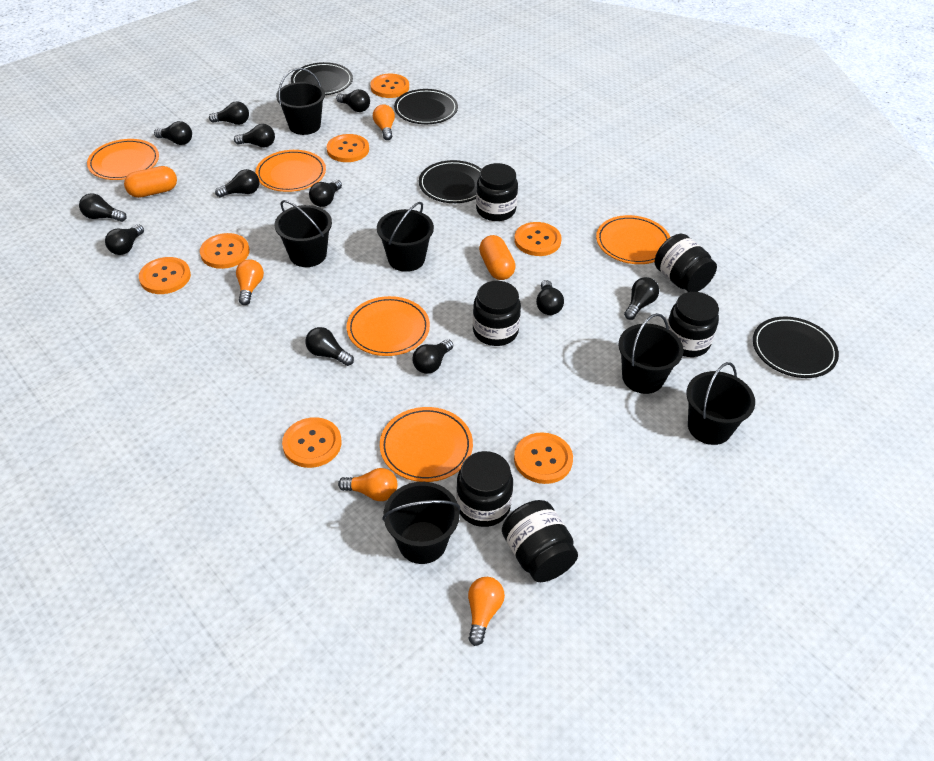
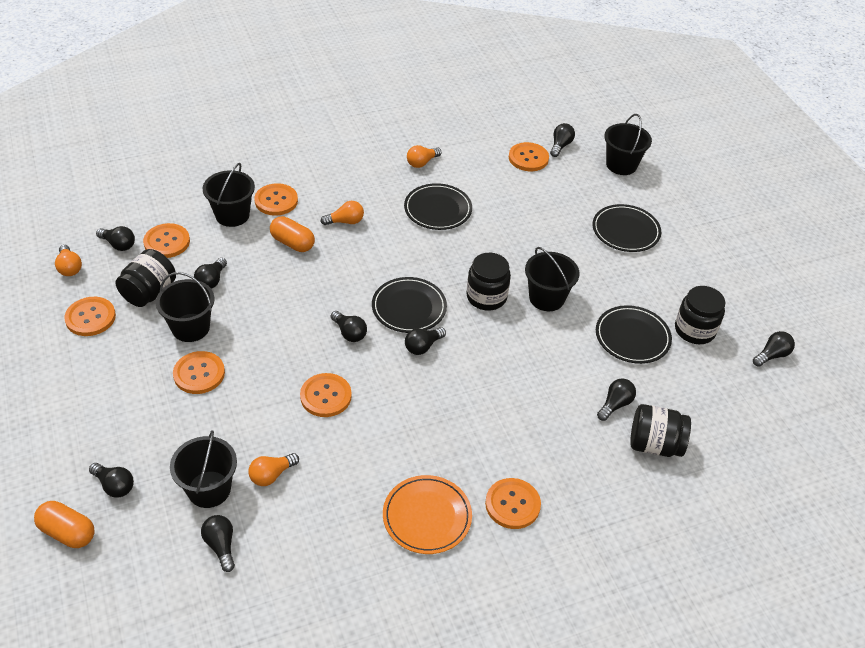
black bucket: [275,200,332,267] [276,68,325,135] [377,202,434,272] [382,482,461,564] [618,313,684,394] [687,362,755,445] = 6 -> [156,272,215,342] [170,430,237,508] [203,163,255,227] [525,247,580,311] [604,114,652,175] = 5
black jar: [456,451,513,527] [473,281,521,346] [476,163,518,221] [502,500,578,582] [655,234,717,292] [667,292,719,357] = 6 -> [115,249,176,307] [466,253,511,310] [630,404,691,457] [675,286,725,344] = 4
black light bulb: [79,193,127,222] [105,224,144,255] [154,121,192,145] [209,101,249,125] [215,169,259,197] [234,124,275,147] [305,327,354,366] [309,180,342,207] [336,89,370,112] [412,339,453,374] [536,280,564,315] [624,277,659,320] = 12 -> [89,463,134,498] [96,226,135,251] [194,258,227,289] [201,515,235,572] [331,311,367,342] [405,327,446,355] [550,123,575,157] [597,378,636,421] [753,331,795,367] = 9
orange plate: [87,139,159,180] [255,150,326,192] [347,296,430,356] [380,407,473,482] [596,215,670,264] = 5 -> [383,475,472,554] = 1

